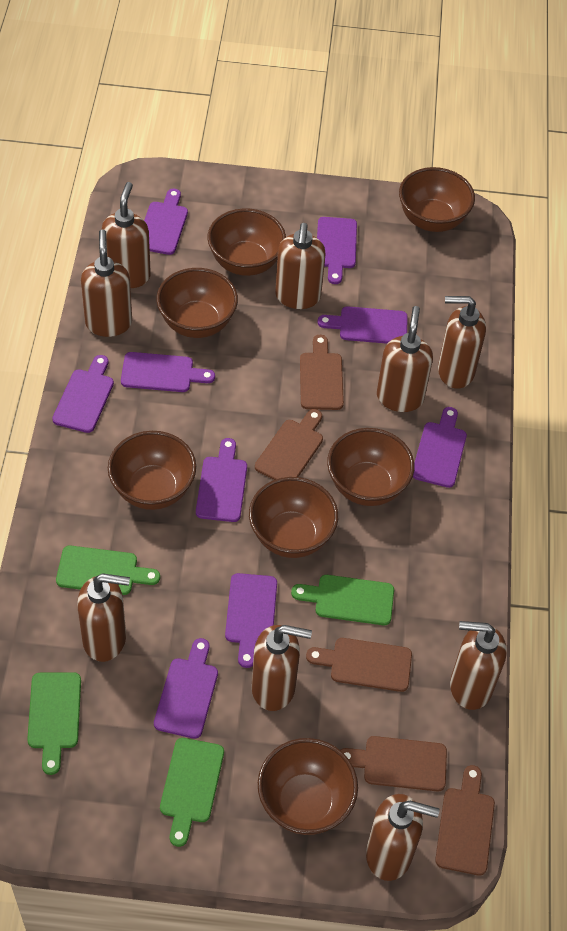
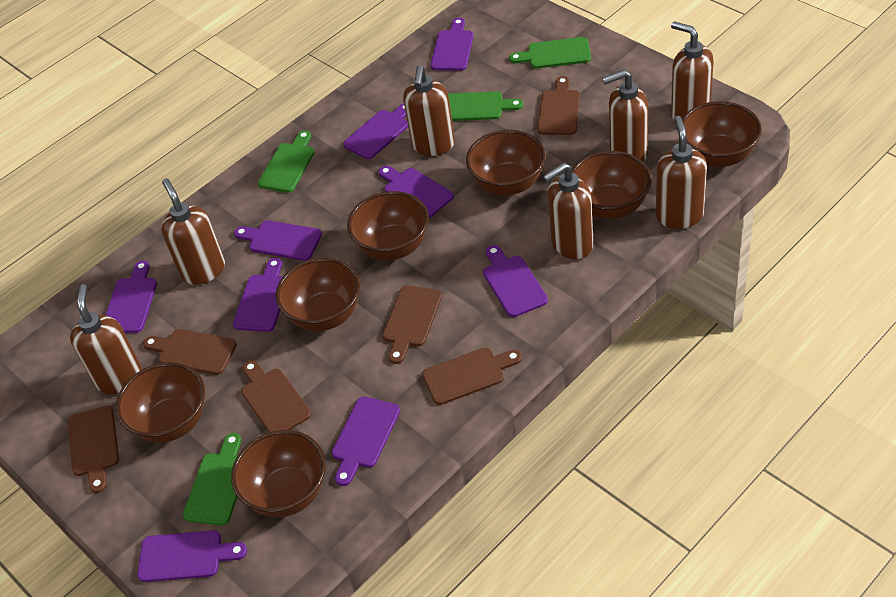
brown cutting board: [255,409,323,480] [300,335,344,410] [306,638,412,692] [340,736,447,792] [435,765,495,876] = 5 -> [68,405,119,493] [143,329,237,375] [241,360,311,432] [382,285,442,364] [422,348,522,405] [537,76,580,135] = 6
brown soap dispenser: [77,573,130,662] [81,229,132,337] [102,182,151,288] [252,625,312,711] [275,223,326,309] [366,794,440,881] [377,306,433,412] [438,296,486,389] [450,621,507,710] = 9 -> [70,284,143,394] [161,178,225,285] [403,65,455,156] [543,163,593,259] [602,70,648,162] [656,116,707,229] [671,21,714,120] = 7

